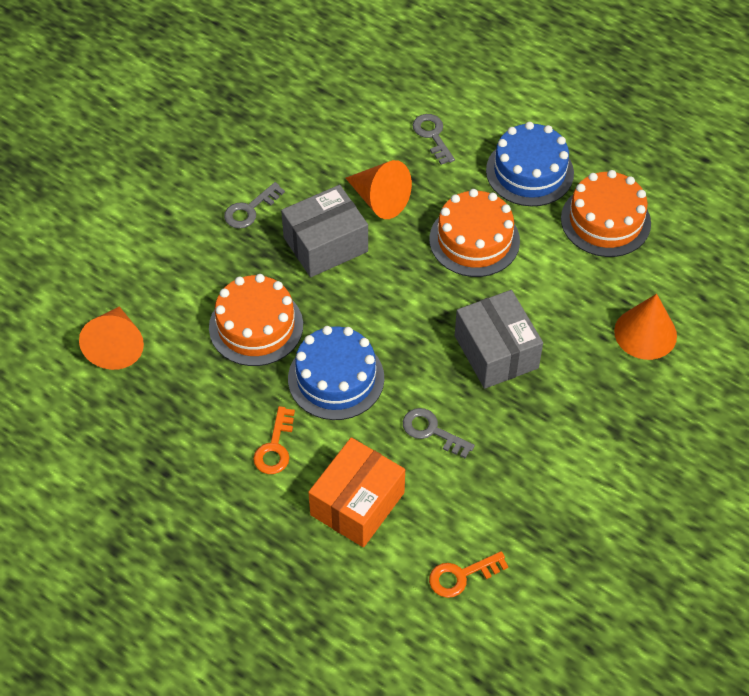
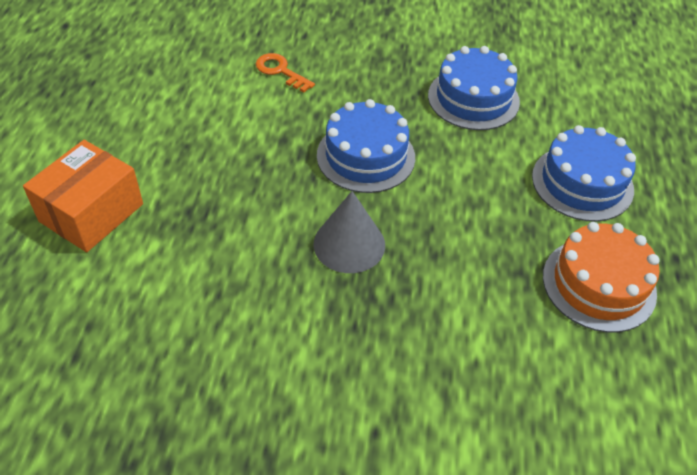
blue cake: [288,326,384,420] [486,122,574,207] = 2 -> [317,99,415,193] [428,46,520,130] [532,125,636,222] = 3
grey box: [281,185,368,277] [455,290,543,389] = 2 -> none = 0
grey cone: none = 0 -> [314,191,385,273] = 1
grey key: [224,182,285,229] [403,408,475,458] [413,114,455,165] = 3 -> none = 0
orange cake: [209,274,303,366] [429,189,520,277] [561,170,651,257] = 3 -> [543,222,660,332] = 1
orange cone: [79,306,144,370] [346,160,412,219] [614,294,677,360] = 3 -> none = 0
orange key: [253,406,295,474] [429,551,508,598] = 2 -> [256,53,315,92] = 1

